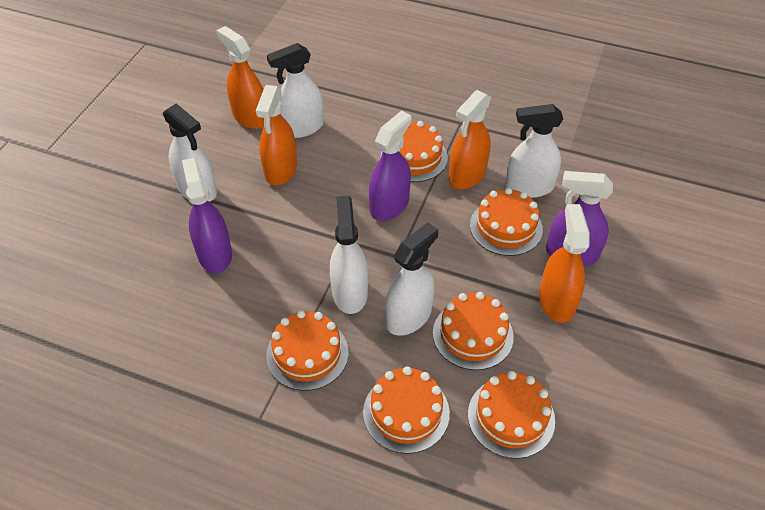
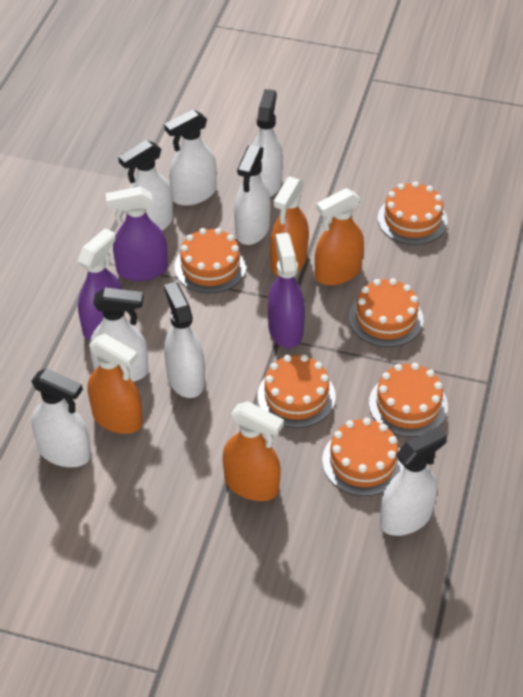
white spray bottle: [163,104,217,202] [267,43,324,138] [330,196,368,314] [385,223,438,336] [505,104,563,198] = 5 -> [32,368,91,467] [90,287,148,382] [118,140,173,231] [164,109,217,206] [164,282,205,398] [234,145,271,245] [253,89,283,197] [380,426,447,536] = 8

